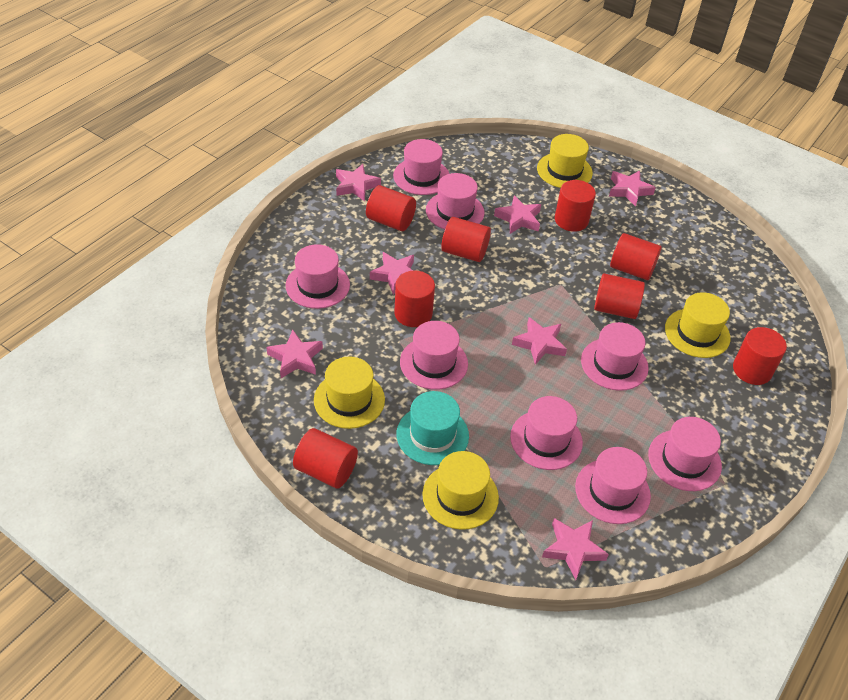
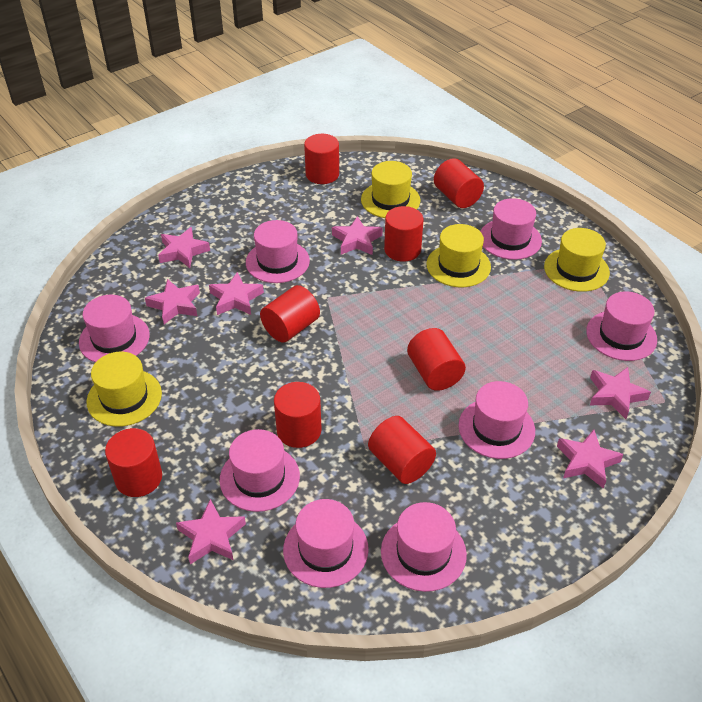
turquoise hat: [397,391,469,465] = 1 -> none = 0

